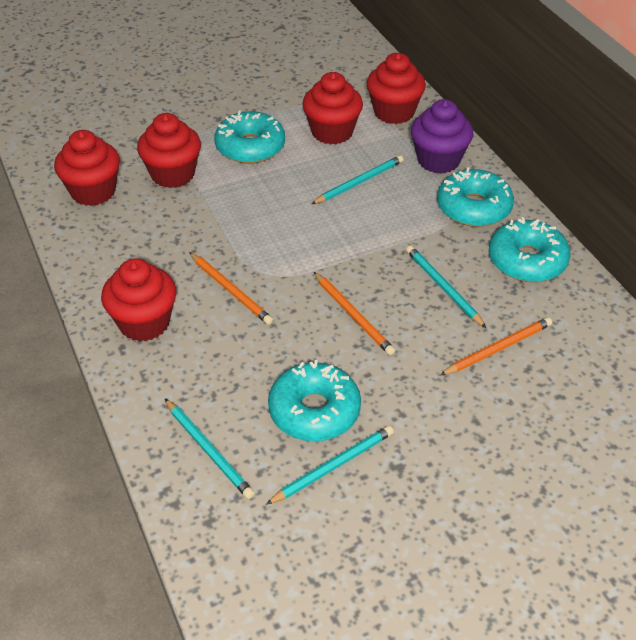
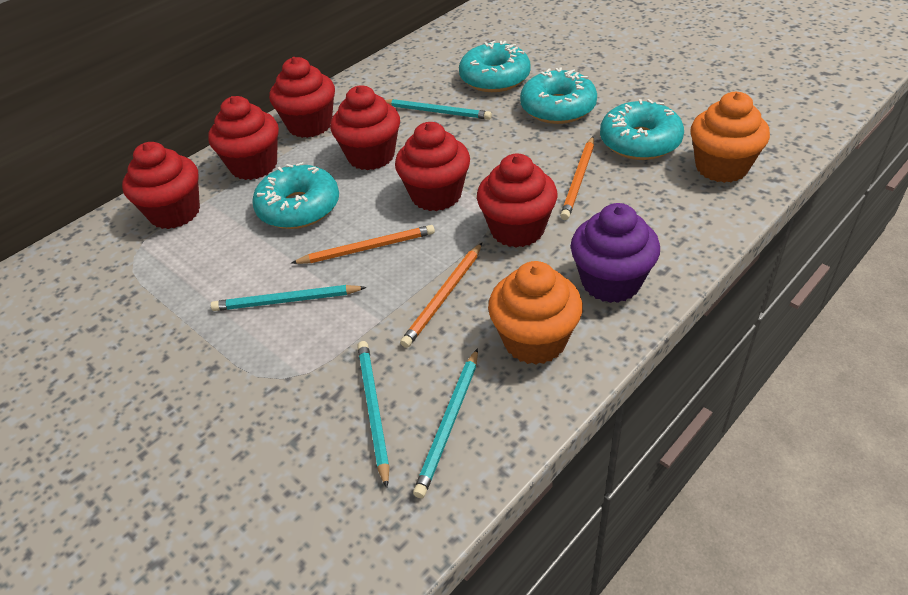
orange cupcake: none = 0 -> [488,261,583,365] [690,92,770,183] = 2
red cupcake: [54,130,120,206] [101,258,176,342] [137,113,201,188] [302,72,363,145] [367,53,426,124] = 5 -> [122,142,200,229] [208,96,279,180] [269,57,335,138] [330,86,400,170] [395,122,470,211] [477,154,558,247] = 6

